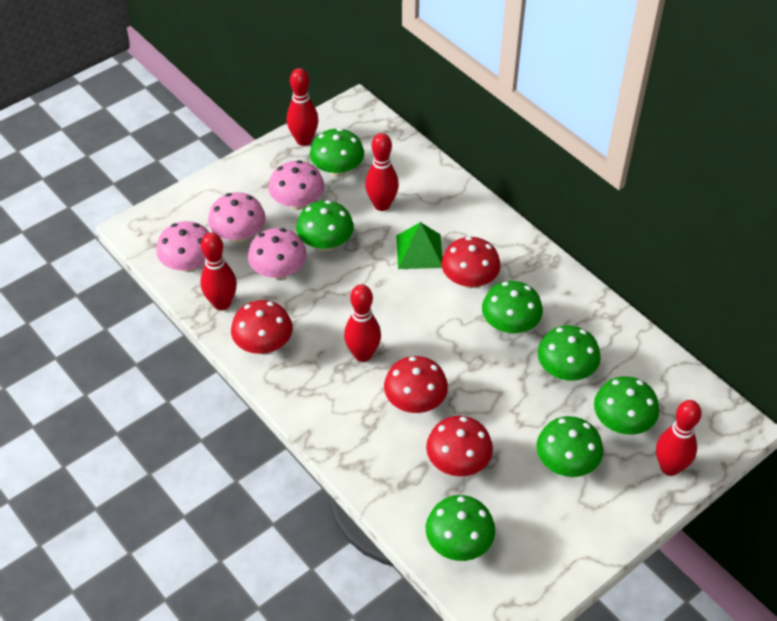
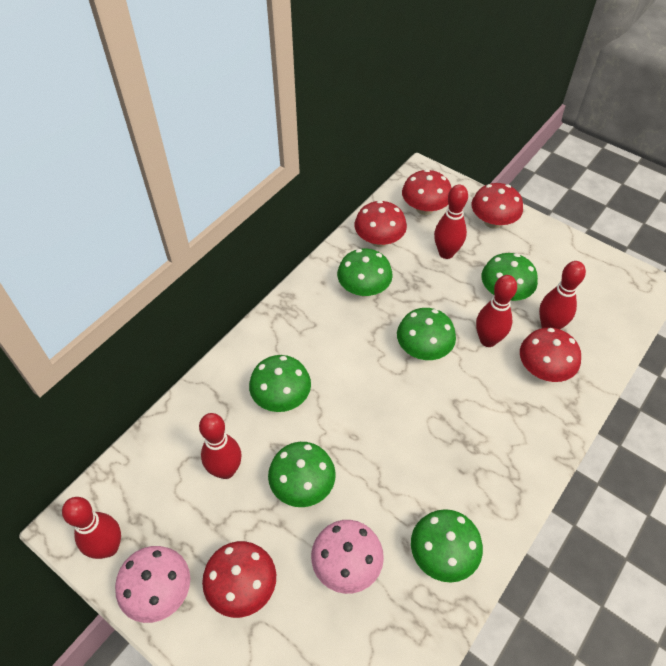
green mushroom: [296,200,354,251] [310,128,364,177] [426,495,495,561] [482,281,543,334] [536,416,603,477] [538,325,601,381] [594,376,659,435] = 7 -> [249,355,311,412] [268,442,336,507] [337,248,393,296] [397,308,456,360] [411,509,483,582] [482,253,538,301] = 6
green pyramid: [396,222,442,269] = 1 -> none = 0
pink mushroom: [156,221,209,272] [208,192,266,243] [248,228,307,279] [268,160,325,210] = 4 -> [115,546,190,623] [311,520,384,594] = 2
red mushroom: [231,300,293,354] [384,356,448,413] [426,416,493,477] [441,236,501,288] = 4 -> [202,541,276,618] [355,200,407,247] [402,169,452,215] [471,183,523,228] [520,328,581,382] = 5

